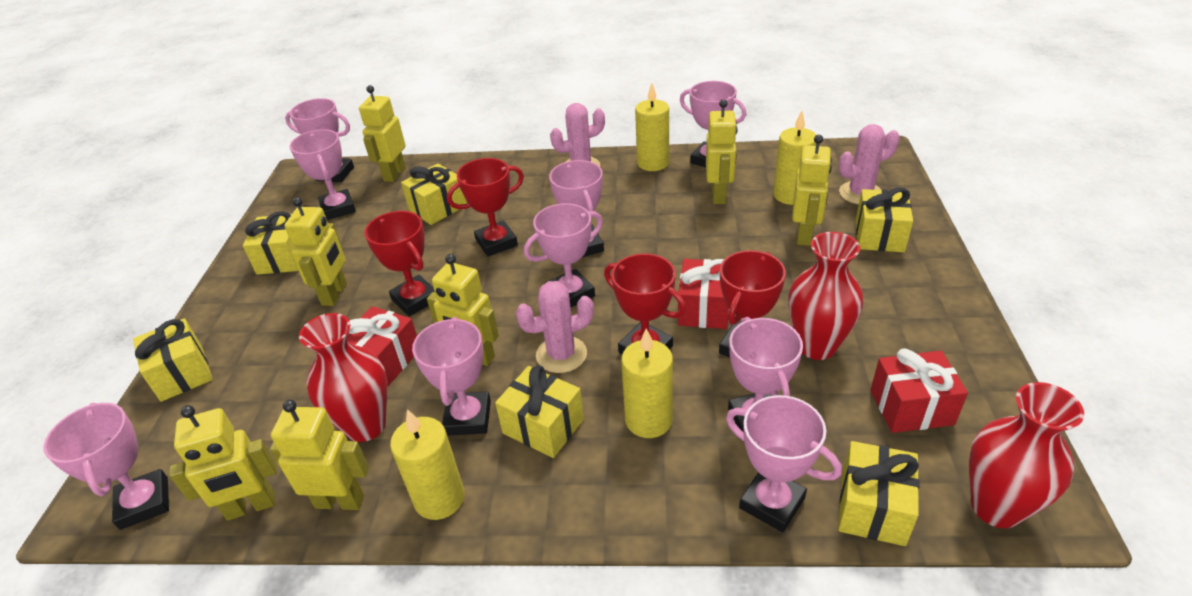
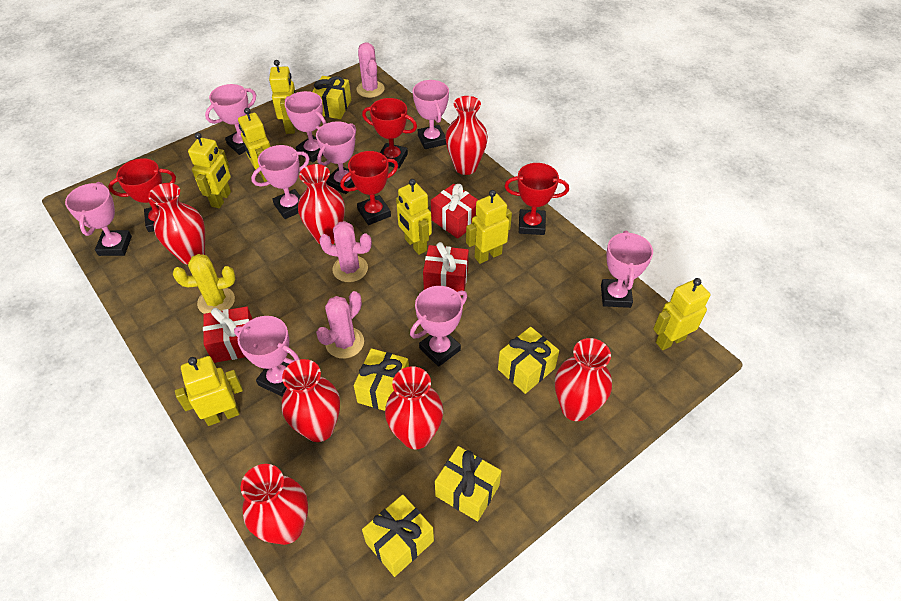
red vase: [299,313,387,442] [788,232,863,360] [969,382,1084,528] = 3 -> [148,183,205,265] [241,464,308,545] [282,359,340,442] [298,164,345,244] [385,366,443,449] [445,96,488,175] [555,338,612,421] = 7
yellow cactus: none = 0 -> [173,254,235,314] = 1
yellow candle: [390,409,465,520] [621,329,673,438] [635,83,669,171] [773,111,816,205] = 4 -> none = 0
yellow gift: [133,318,213,402] [243,211,299,275] [401,163,467,225] [495,365,584,458] [838,441,919,546] [856,187,913,252] = 6 -> [312,76,351,119] [354,348,409,411] [362,495,434,577] [435,446,501,521] [498,327,559,394] = 5

